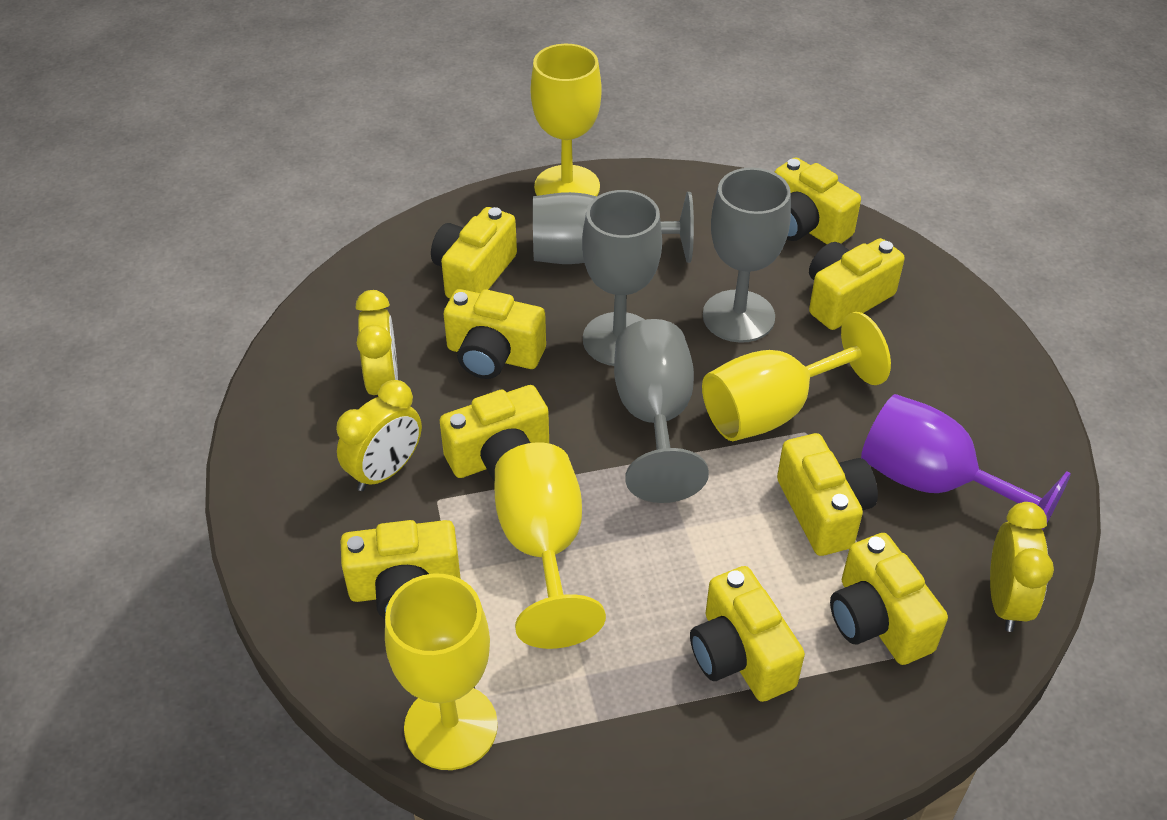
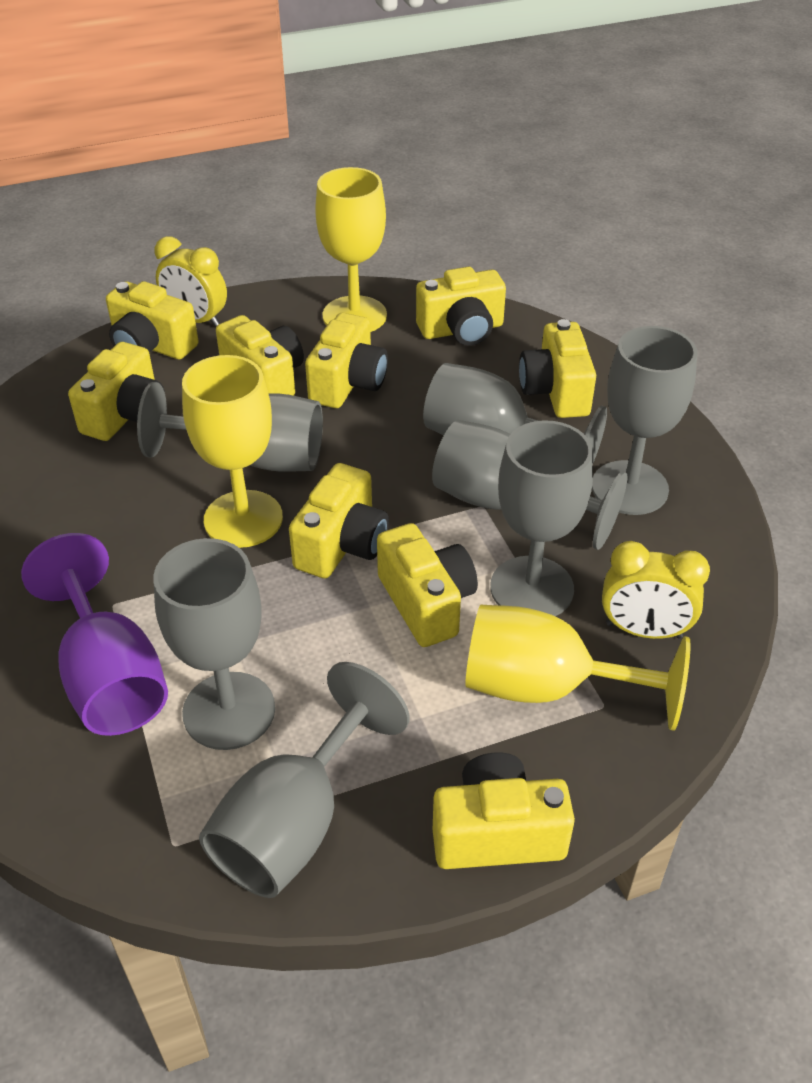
grey goblet: [533,192,694,264] [582,190,662,366] [614,319,709,503] [703,168,791,343] = 4 -> [137,382,323,472] [153,538,275,750] [199,662,410,898] [423,363,607,462] [432,420,627,550] [490,420,593,616] [592,326,697,515] = 7
yellow clock: [336,380,422,491] [356,290,398,395] [990,502,1054,632] = 3 -> [155,236,227,327] [602,541,710,639] = 2
yellow goblet: [385,573,498,770] [495,442,606,649] [531,44,602,197] [702,312,891,441] = 4 -> [182,355,283,548] [315,167,387,332] [466,604,690,731] = 3

